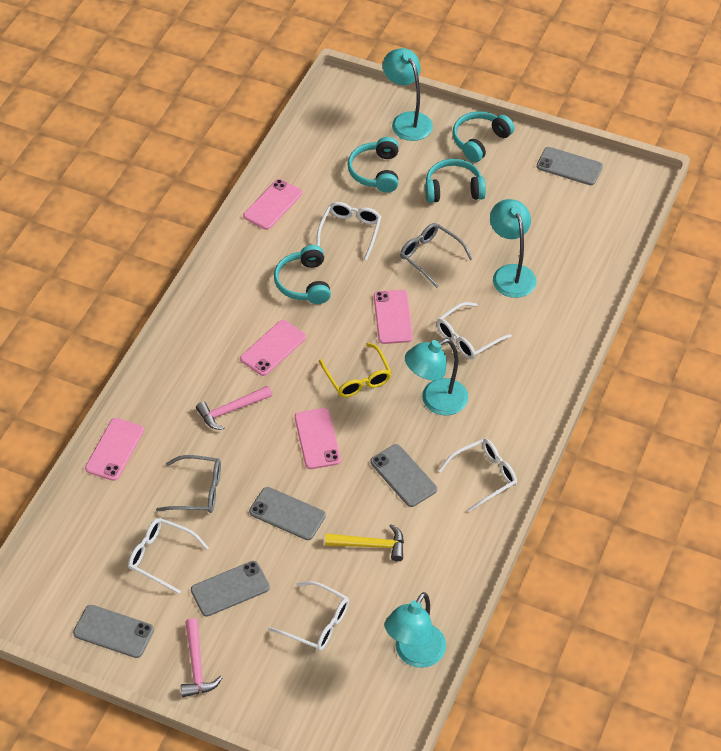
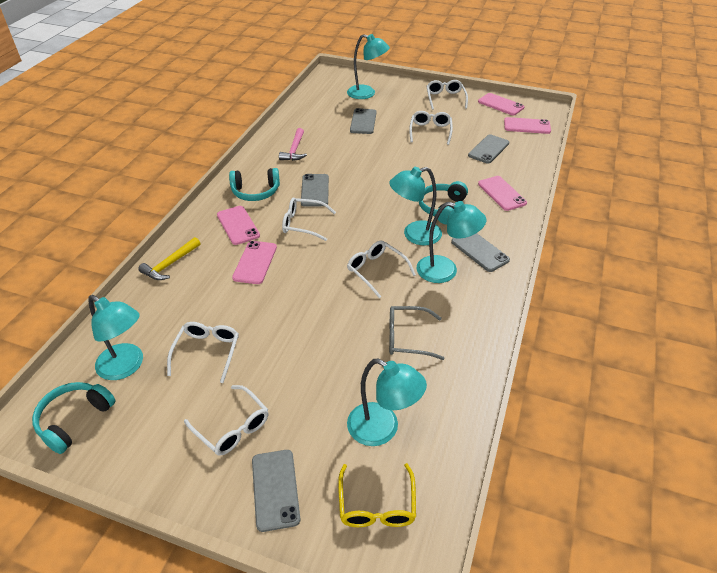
grey glasses: [156,455,221,513] [400,223,473,288] = 2 -> [389,306,445,360] = 1
pink hammer: [181,618,222,697] [196,385,272,430] = 2 -> [279,128,307,161] = 1
turquoise headphones: [274,245,331,304] [348,137,399,193] [425,159,486,203] [452,111,514,162] = 4 -> [32,382,116,454] [229,168,280,201] [419,181,468,224] = 3
turquoise lamp: [383,48,433,141] [385,592,446,668] [405,339,468,416] [490,199,536,298] = 4 -> [88,295,143,380] [347,34,390,99] [347,359,427,446] [389,167,442,246] [417,201,486,283] = 5
white glasses: [128,518,209,594] [268,581,349,651] [316,202,381,260] [437,302,512,359] [438,439,517,512] = 5 -> [167,322,239,383] [184,385,268,456] [282,197,336,241] [347,240,416,298] [409,111,453,145] [427,80,468,110] = 6

